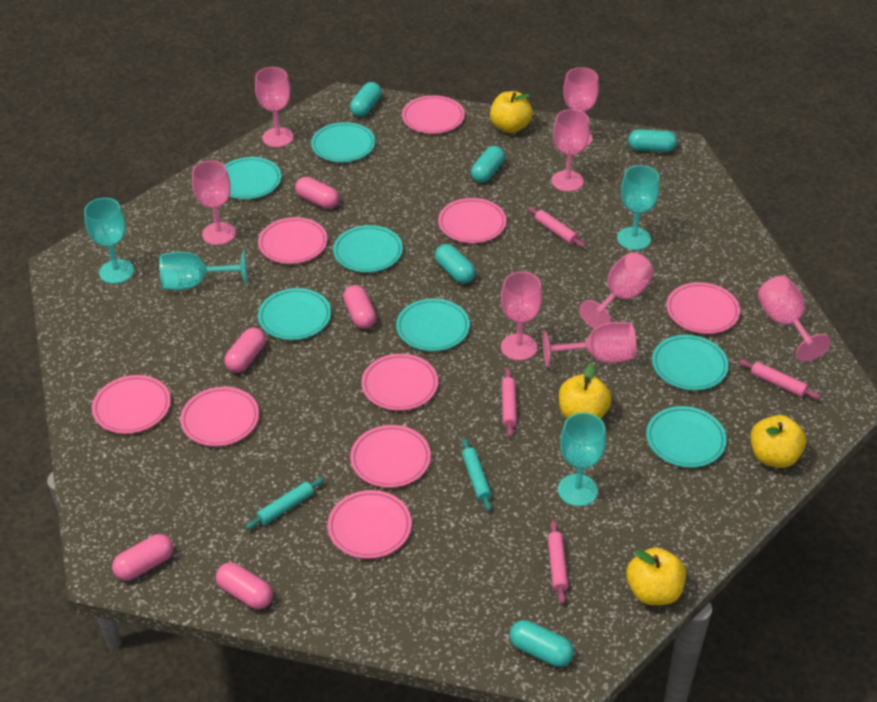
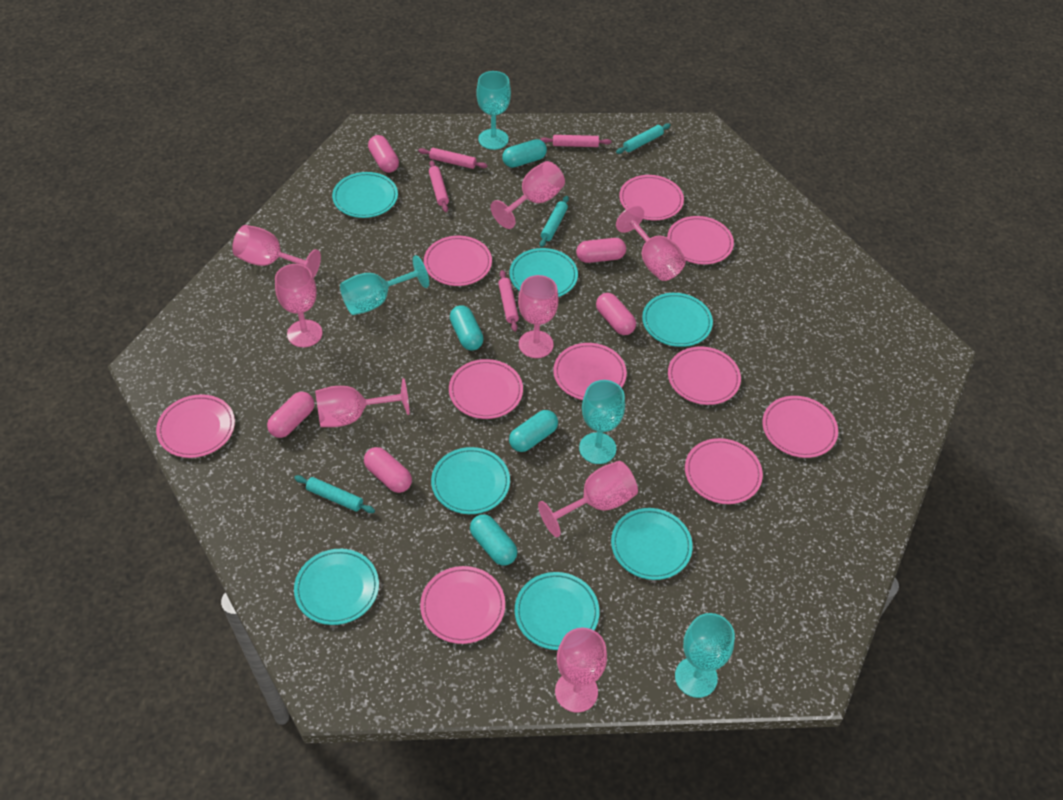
pink plate: [92,375,171,434] [180,387,259,446] [258,217,328,264] [328,490,412,559] [350,425,431,488] [361,354,438,411] [402,95,465,134] [438,198,506,243] [667,282,740,334] = 9 -> [156,394,235,458] [420,566,505,644] [424,236,492,286] [449,359,523,419] [553,343,627,400] [619,175,684,220] [667,216,734,265] [668,347,741,405] [685,438,763,504] [762,396,838,458] = 10
turquoise capsule: [350,82,382,117] [435,244,475,284] [471,146,505,183] [510,620,574,667] [628,129,677,152] = 5 -> [450,305,484,350] [470,514,517,565] [502,139,547,168] [509,410,558,452] = 4
turquoise rolling pin: [245,477,324,530] [462,438,492,511] = 2 -> [294,475,375,513] [540,196,569,247] [616,123,671,154] = 3
yellow apple: [490,91,533,133] [559,364,612,419] [626,547,686,605] [751,415,806,468] = 4 -> none = 0

